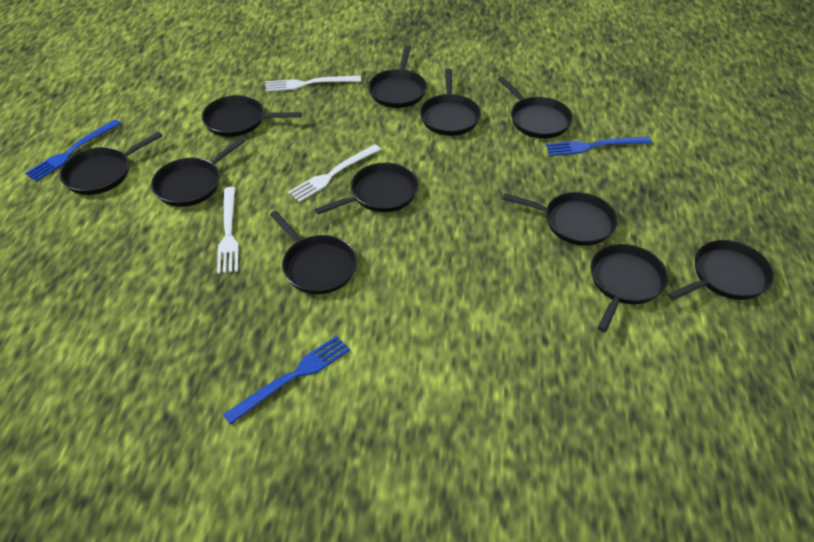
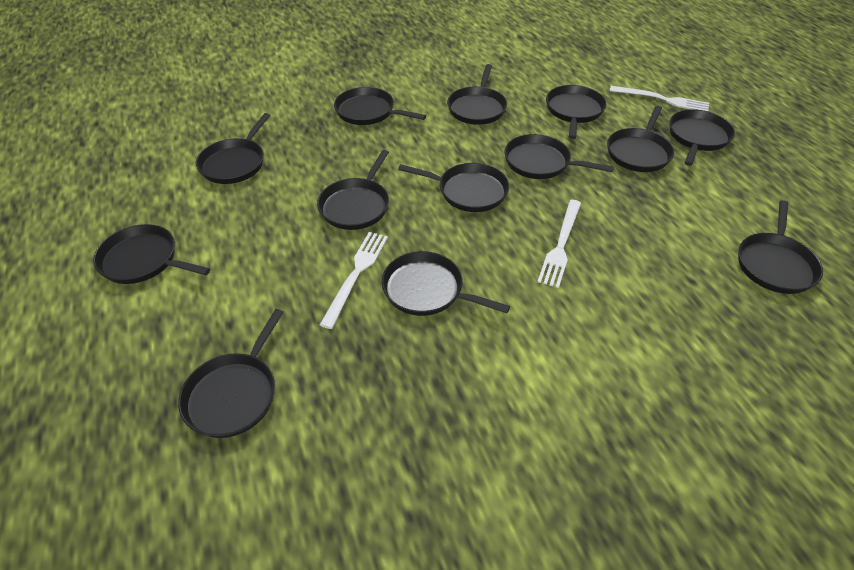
black pan: [60,132,162,195] [151,138,245,207] [202,95,302,137] [270,211,357,294] [315,163,419,215] [368,46,427,108] [420,69,481,136] [498,76,573,139] [503,192,618,246] [591,244,668,332] [667,240,774,300] = 11 -> [93,224,210,284] [178,309,284,438] [196,113,270,184] [317,150,389,230] [334,87,426,125] [381,251,510,316] [398,163,509,212] [447,64,507,125] [504,134,614,179] [546,85,607,139] [607,106,674,172] [669,109,735,166] [738,200,823,294] = 13
blue fork: [25,119,121,181] [223,335,350,425] [546,136,651,156] = 3 -> none = 0

